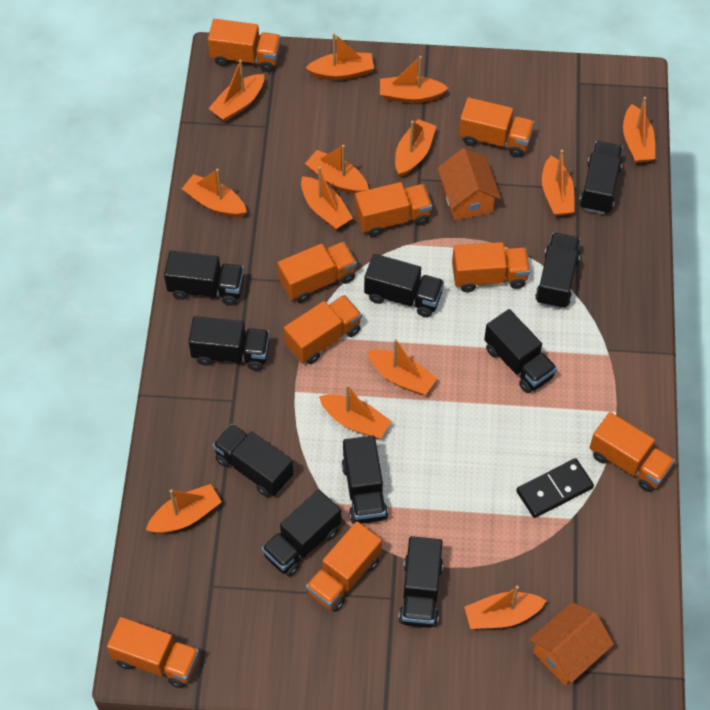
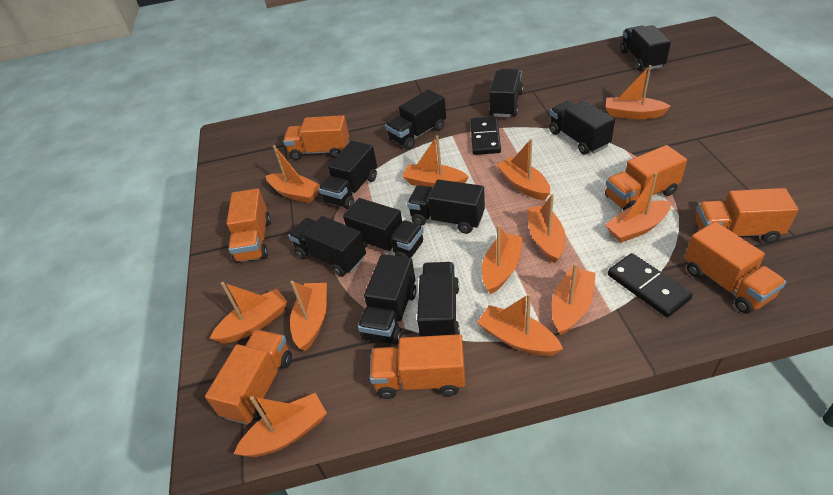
black domino: [516,458,594,518] = 1 -> [470,116,501,155] [608,253,693,318] = 2
orange boat: [146,484,222,533] [182,169,247,217] [208,60,264,122] [301,166,353,230] [305,145,369,194] [306,33,374,80] [319,384,391,439] [367,339,437,395] [380,56,448,103] [395,119,436,177] [464,586,547,629] [542,150,575,216] [623,97,655,163] = 13 -> [210,282,287,343] [233,393,327,457] [266,145,320,203] [290,281,327,351] [402,135,469,187] [477,293,563,356] [482,225,523,294] [497,139,550,200] [527,194,566,263] [552,263,596,335] [605,172,671,243] [606,65,671,119] = 12
orange house: [438,148,501,220] [529,602,614,686] = 2 -> none = 0
orange truck: [107,617,199,688] [208,19,281,72] [277,242,357,303] [284,295,362,364] [306,521,382,612] [355,182,432,237] [452,242,530,292] [459,97,535,157] [590,412,675,492] = 9 -> [205,330,292,425] [226,188,271,263] [283,115,349,160] [370,334,465,399] [605,145,687,211] [685,221,786,314] [696,188,798,243] = 7

